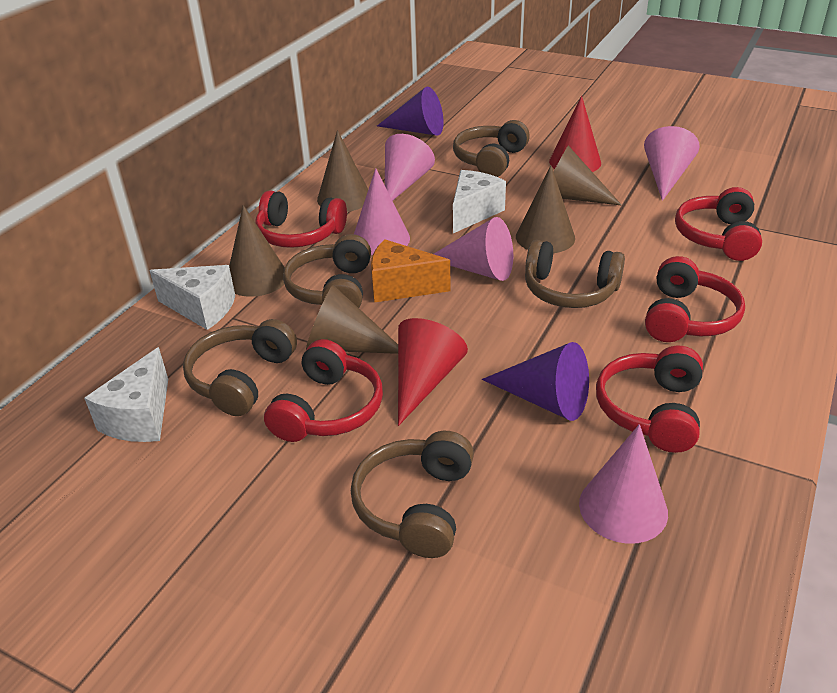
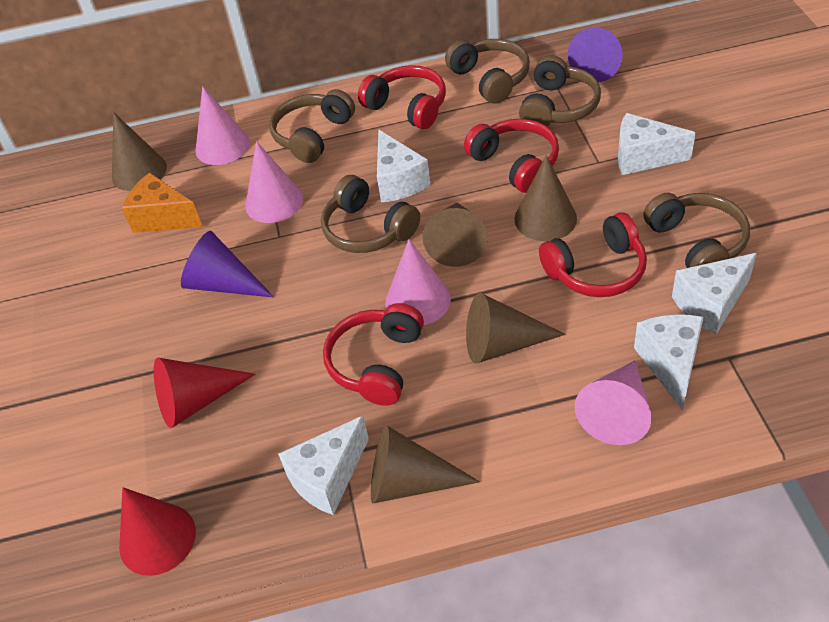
pink cone: [354,168,410,255] [385,134,435,201] [434,217,513,281] [579,424,668,544] [644,126,700,201] = 5 -> [196,86,250,165] [245,141,303,223] [385,239,451,325] [575,360,652,445] = 4
red headphones: [255,190,347,248] [264,339,383,442] [596,346,703,453] [645,256,745,342] [675,187,762,261] = 5 -> [323,303,424,406] [358,65,446,129] [464,119,559,193] [539,212,647,297] = 4
white cheese: [84,347,168,442] [149,265,235,330] [453,170,506,233] = 3 -> [278,416,369,515] [377,130,430,203] [618,113,696,175] [634,314,703,411] [672,253,757,334] = 5

